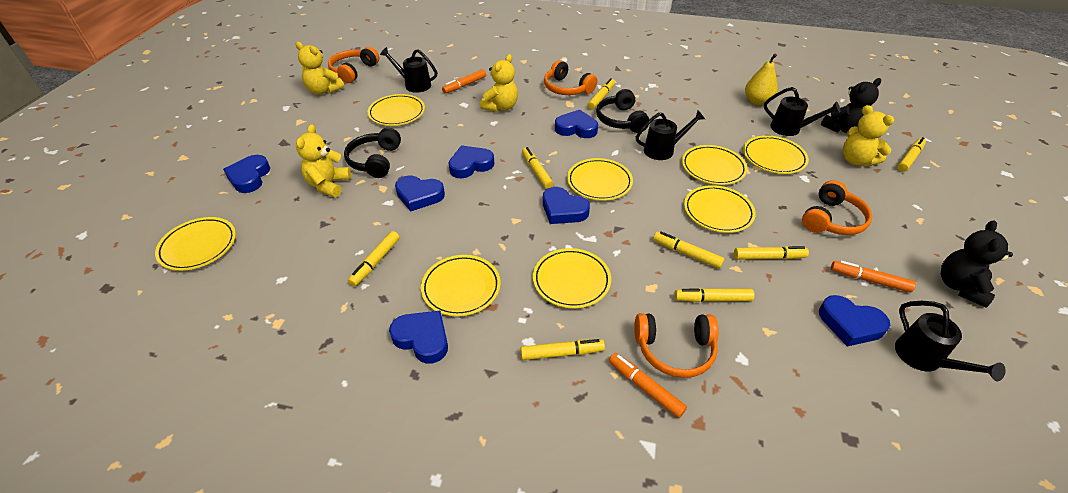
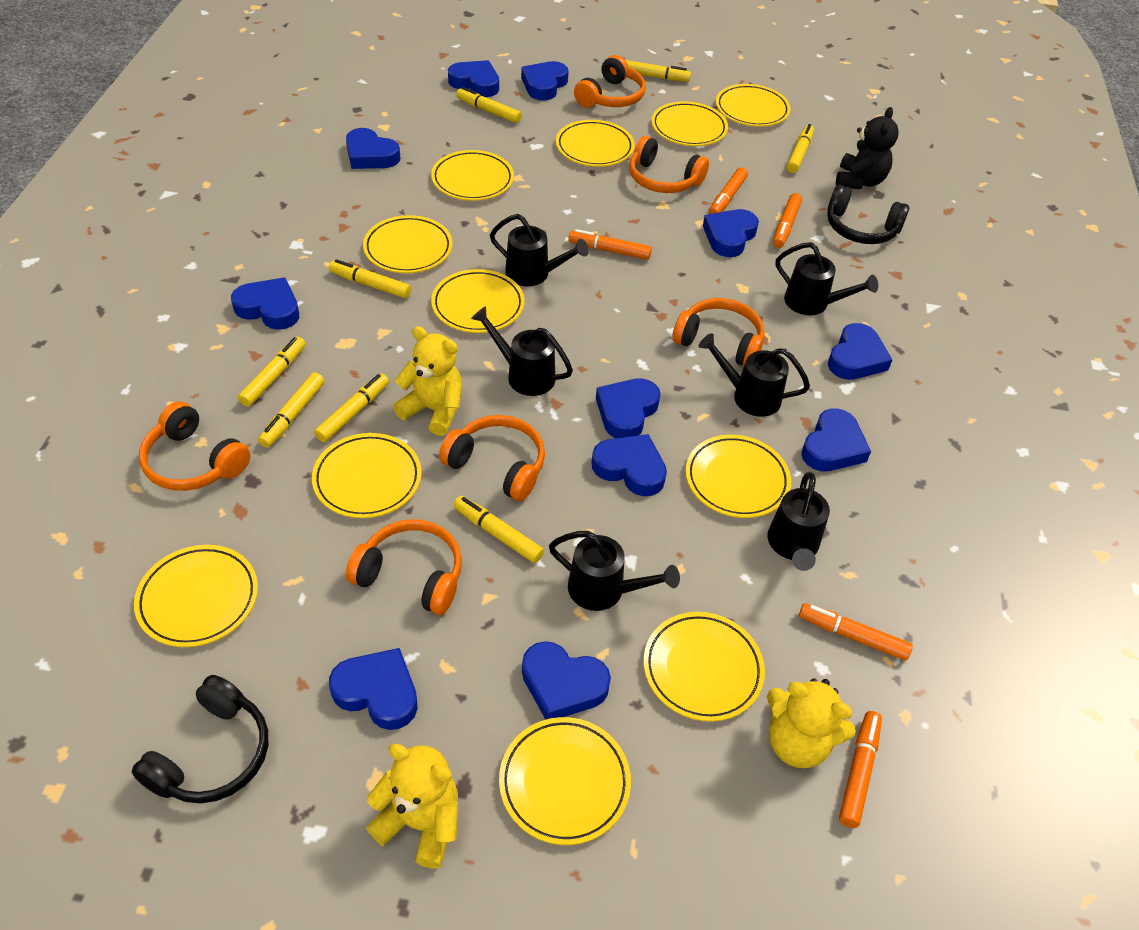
black teddy bear: [821,78,881,133] [941,220,1013,308] = 2 -> [836,107,899,189] = 1
black watering can: [380,47,437,93] [636,110,705,160] [764,87,840,136] [895,301,1006,381] = 4 -> [471,306,573,396] [490,214,589,287] [549,531,680,611] [698,333,810,417] [767,472,830,571] [776,242,878,315] = 6
blue heart: [223,155,270,193] [389,311,448,364] [395,176,445,211] [449,145,494,178] [543,187,590,224] [555,110,598,138] [819,295,890,347] = 7 -> [231,278,299,330] [329,648,418,730] [346,128,400,169] [448,60,499,97] [521,61,569,100] [522,641,611,720] [592,434,667,496] [596,378,661,438] [703,209,759,257] [801,408,871,471] [828,323,892,380] = 11
orange headphones: [328,47,379,83] [544,60,597,95] [634,313,719,378] [802,180,872,235] = 4 -> [139,401,250,491] [346,519,462,615] [439,415,545,501] [574,55,646,108] [629,136,709,193] [672,298,765,366] = 6
orange marker: [442,69,486,94] [609,353,687,418] [831,261,916,293] = 3 -> [568,229,652,260] [709,167,748,214] [773,193,802,248] [799,603,913,661] [839,711,882,828] = 5
yellow pear: [745,53,778,105] = 1 -> none = 0
yellow plate: [155,217,236,271] [367,94,425,126] [421,255,501,316] [533,248,611,309] [567,158,633,201] [682,145,747,185] [684,185,756,233] [743,136,809,174] = 8 -> [134,545,258,647] [312,433,422,518] [363,215,453,273] [431,150,514,201] [431,269,525,333] [499,717,631,845] [556,120,635,167] [643,612,765,722] [651,101,728,146] [685,435,791,518] [716,84,791,127] = 11
yellow teddy bear: [296,42,344,95] [296,124,351,197] [480,54,518,112] [843,105,894,167] = 4 -> [366,744,458,869] [393,326,462,436] [767,678,856,768] = 3

